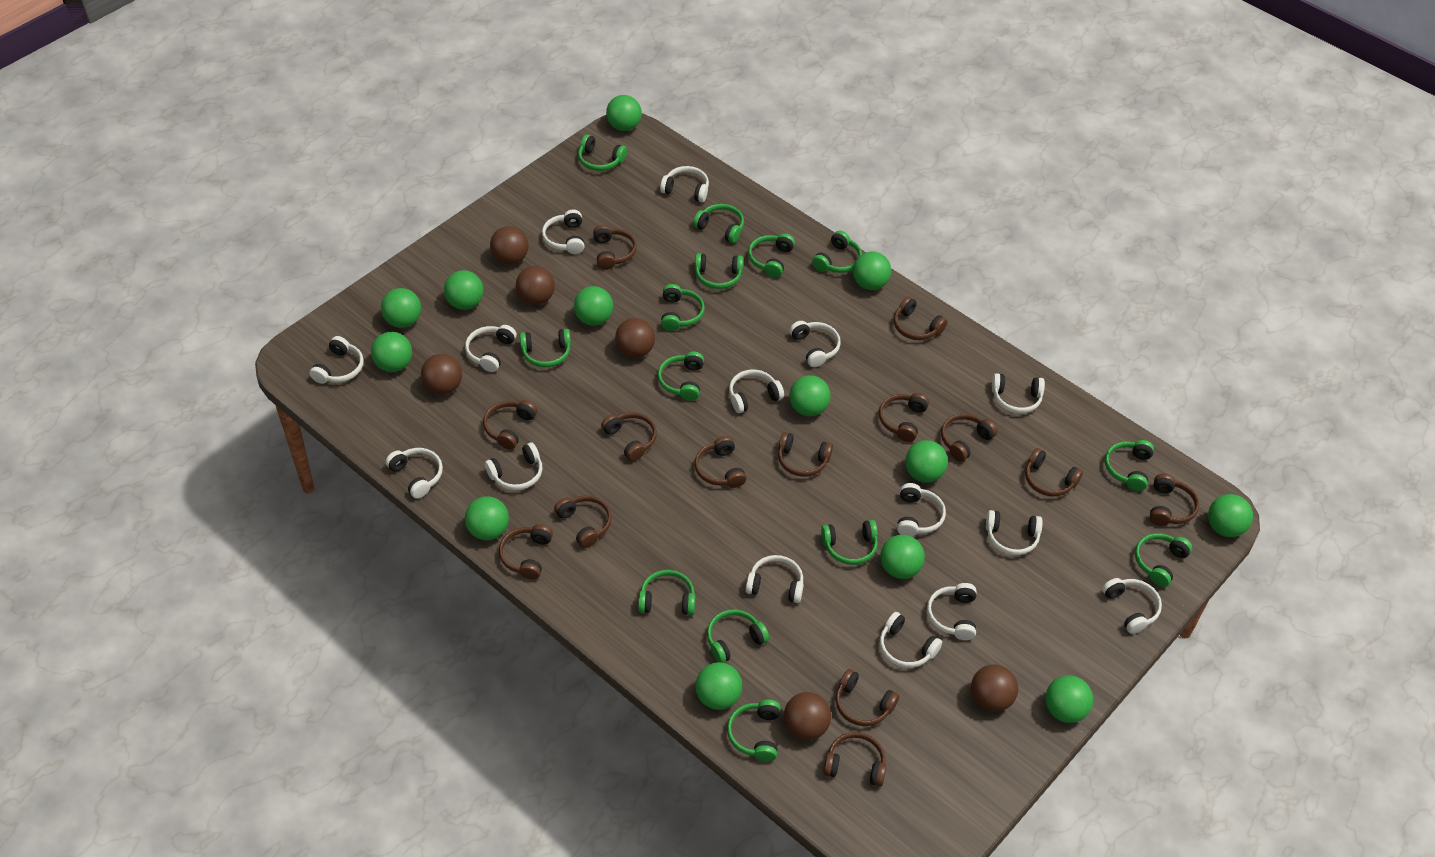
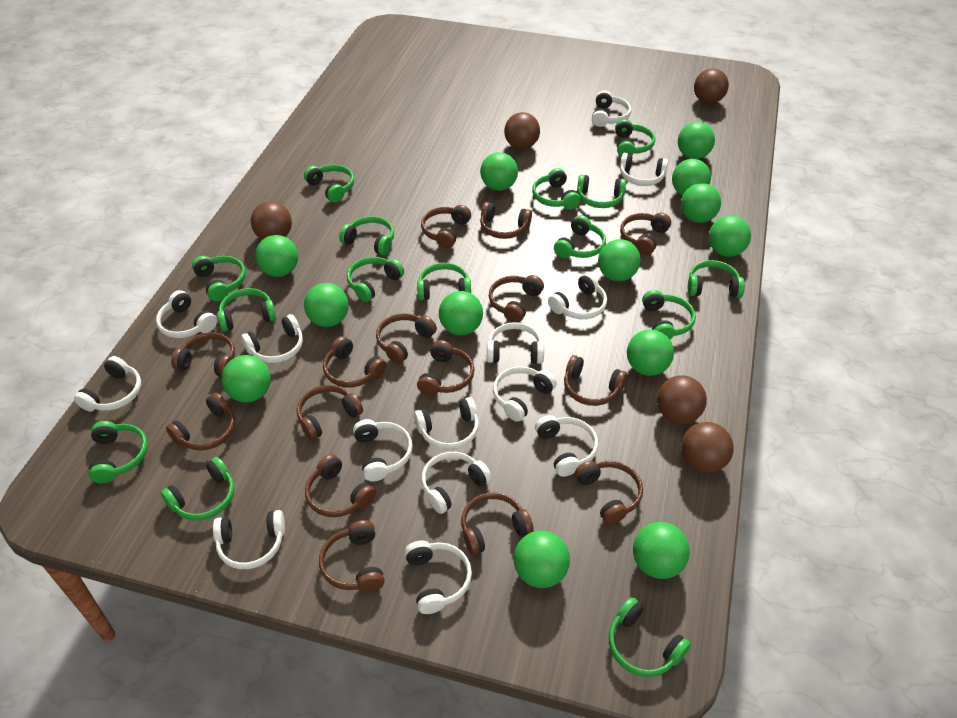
brown ball: [421,354,462,395] [490,226,528,265] [516,266,555,305] [615,318,655,358] [784,692,831,740] [971,665,1018,712] = 6 -> [251,202,292,240] [504,112,540,149] [657,375,707,424] [681,422,734,473] [694,68,729,104] = 5
brown headphones: [483,400,537,450] [499,524,553,580] [554,495,612,548] [593,225,637,270] [601,412,657,461] [694,436,747,488] [778,432,833,477] [823,732,886,787] [835,669,899,726] [879,393,929,442] [894,296,948,340] [941,414,997,462] [1025,448,1083,497] [1149,473,1199,526] = 14 -> [166,393,235,450] [171,332,235,376] [297,385,363,440] [305,454,376,517] [319,520,384,592] [323,336,387,387] [376,313,437,364] [417,340,475,396] [421,205,471,248] [461,493,534,555] [480,202,532,239] [489,275,544,323] [564,355,627,406] [575,461,643,525] [620,213,671,255] = 15
green headphones: [520,329,571,367] [578,135,627,171] [638,570,695,615] [658,351,704,401] [661,284,705,331] [693,204,744,243] [695,253,743,289] [707,609,769,663] [727,699,781,762] [748,233,795,277] [812,231,862,273] [821,520,878,565] [1105,440,1154,491] [1135,533,1192,587] = 14 -> [89,421,148,483] [161,457,235,521] [192,256,246,301] [217,288,276,332] [304,165,354,202] [339,216,394,255] [347,257,404,302] [417,263,471,300] [532,168,581,210] [554,215,606,258] [577,174,626,208] [609,597,691,677] [615,119,655,157] [642,290,696,339] [688,260,745,298] = 15
white headphones: [310,336,364,384] [386,448,443,498] [465,325,517,372] [485,442,543,490] [542,210,585,254] [660,166,709,202] [729,370,784,413] [746,555,804,603] [790,321,841,367] [880,612,942,668] [897,483,946,536] [927,583,977,640] [986,510,1043,555] [992,373,1045,413] [1102,578,1162,634] = 15 -> [74,356,141,412] [156,290,217,338] [213,510,285,569] [241,314,303,363] [353,419,413,481] [405,541,472,614] [414,397,479,450] [421,452,492,514] [487,322,544,364] [493,366,557,422] [535,415,598,477] [548,273,607,319] [592,90,631,127] [620,153,668,186] = 14

